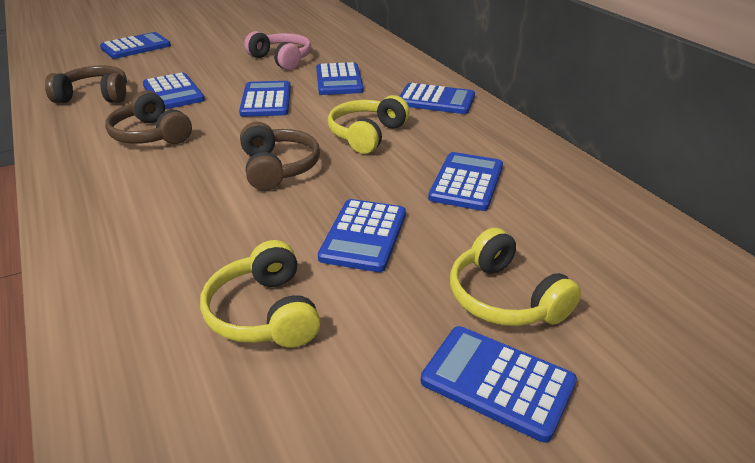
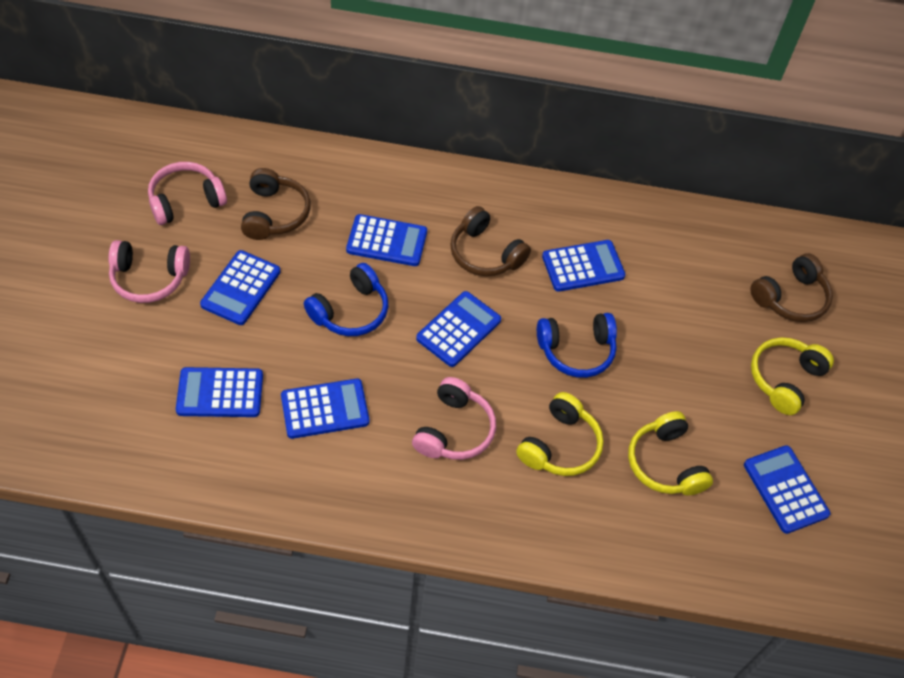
blue calculator: [100,32,171,59] [143,73,205,110] [239,81,291,117] [316,62,363,95] [318,199,406,272] [399,83,475,114] [421,326,577,443] [428,152,503,211] = 8 -> [176,367,263,417] [200,250,280,325] [281,379,369,439] [346,214,427,266] [416,291,501,367] [542,240,626,292] [744,445,830,534] = 7
blue headphones: none = 0 -> [304,263,388,336] [537,313,617,378] = 2
pink headphones: [244,31,311,70] = 1 -> [108,240,190,303] [148,162,227,225] [412,377,496,460] = 3

